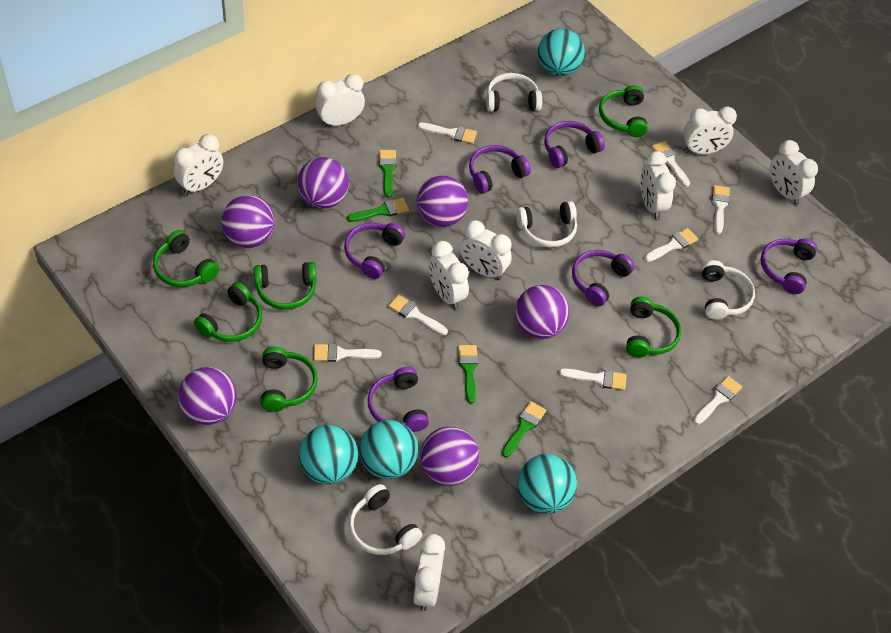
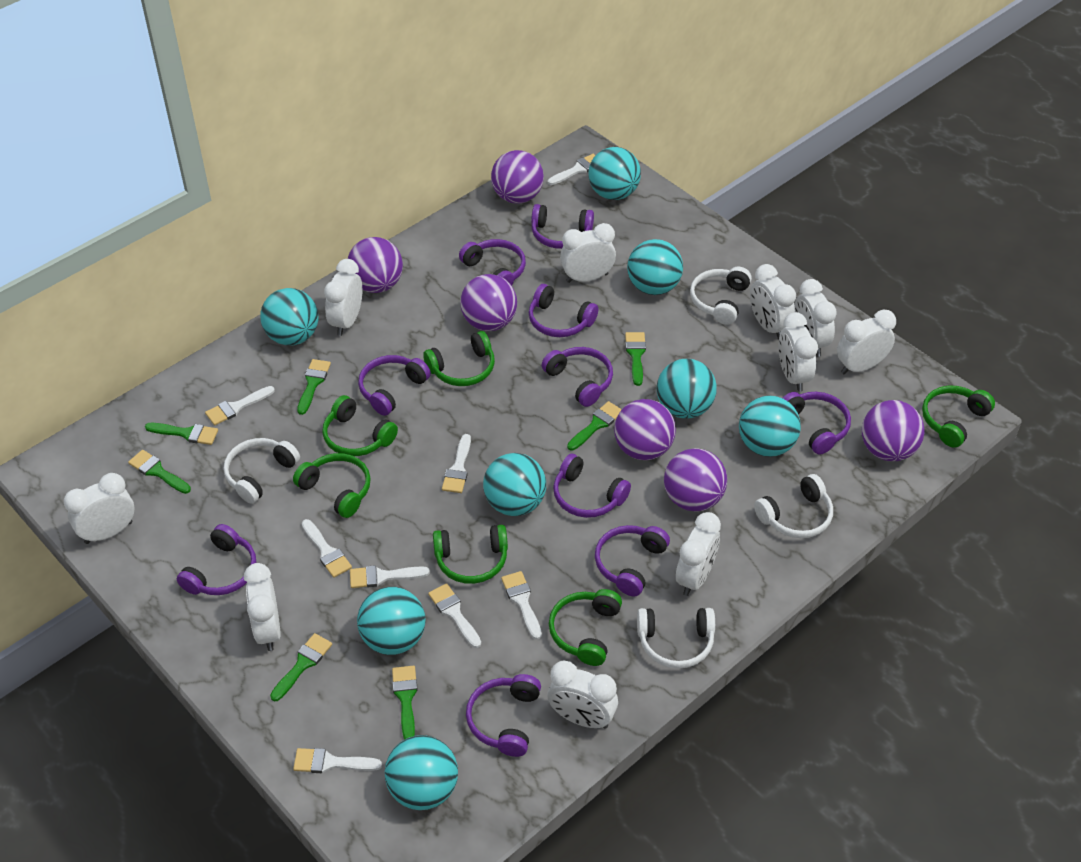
green brush: [347,198,409,222] [379,150,397,198] [458,345,478,403] [502,401,546,457] = 4 -> [128,450,191,494] [145,423,218,445] [270,633,332,701] [297,359,331,415] [392,666,418,740] [567,401,622,451] [625,332,646,386] = 7
purple headphones: [344,223,405,279] [368,367,429,432] [469,145,531,194] [544,121,605,168] [572,250,635,306] [761,238,817,294] = 6 -> [177,524,256,595] [358,355,431,416] [459,239,526,286] [466,674,541,757] [529,284,598,337] [531,204,594,249] [542,347,613,407] [553,454,631,518] [595,525,670,596] [783,392,851,455] = 10
turquoise ball: [299,425,358,485] [359,420,418,479] [517,454,577,514] [538,28,585,76] = 4 -> [260,288,319,346] [357,587,425,655] [385,735,458,810] [483,453,546,516] [588,147,641,200] [627,239,683,295] [657,359,717,419] [739,395,801,457] = 8
white clock: [174,134,223,195] [316,74,365,127] [413,534,445,611] [428,241,469,309] [460,220,512,280] [640,151,676,219] [683,107,737,154] [770,140,818,205] = 8 -> [64,473,134,544] [244,563,281,651] [324,259,362,336] [547,660,618,729] [560,223,616,283] [676,512,721,596] [750,264,796,340] [779,312,818,392] [795,279,837,357] [837,310,896,374] = 10

